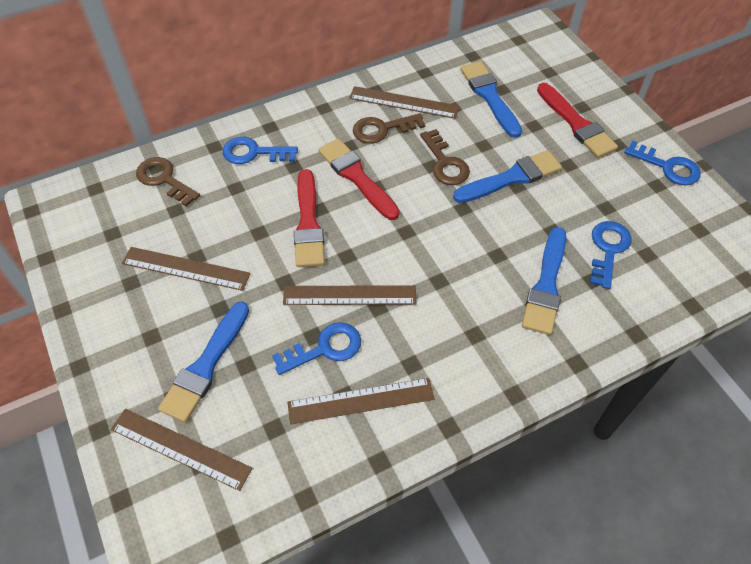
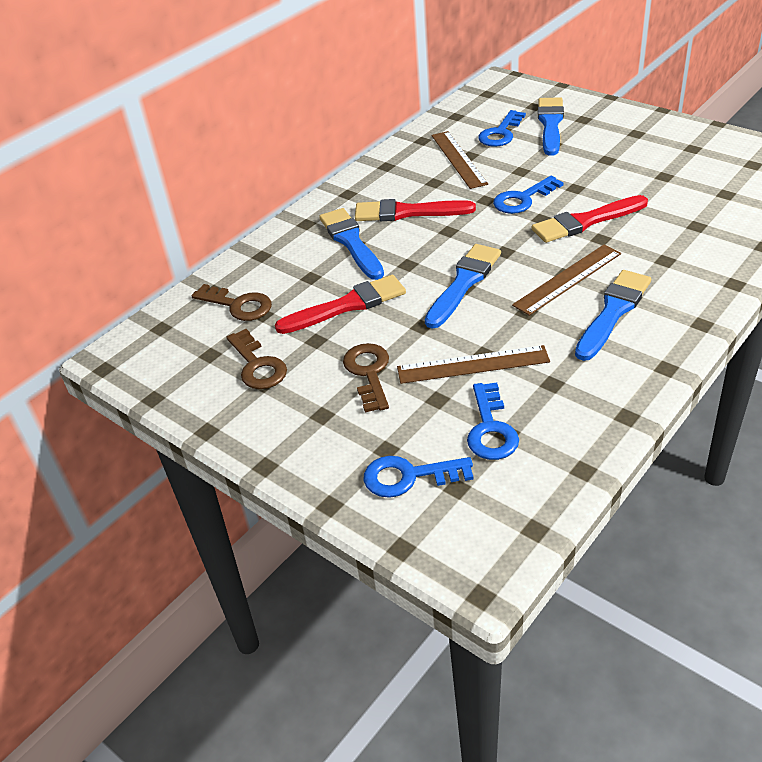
brown ruler: [111,409,253,491] [122,247,251,291] [283,285,416,305] [287,378,434,424] [349,86,459,119] = 5 -> [397,345,550,384] [431,131,488,189] [512,245,621,316] = 3

